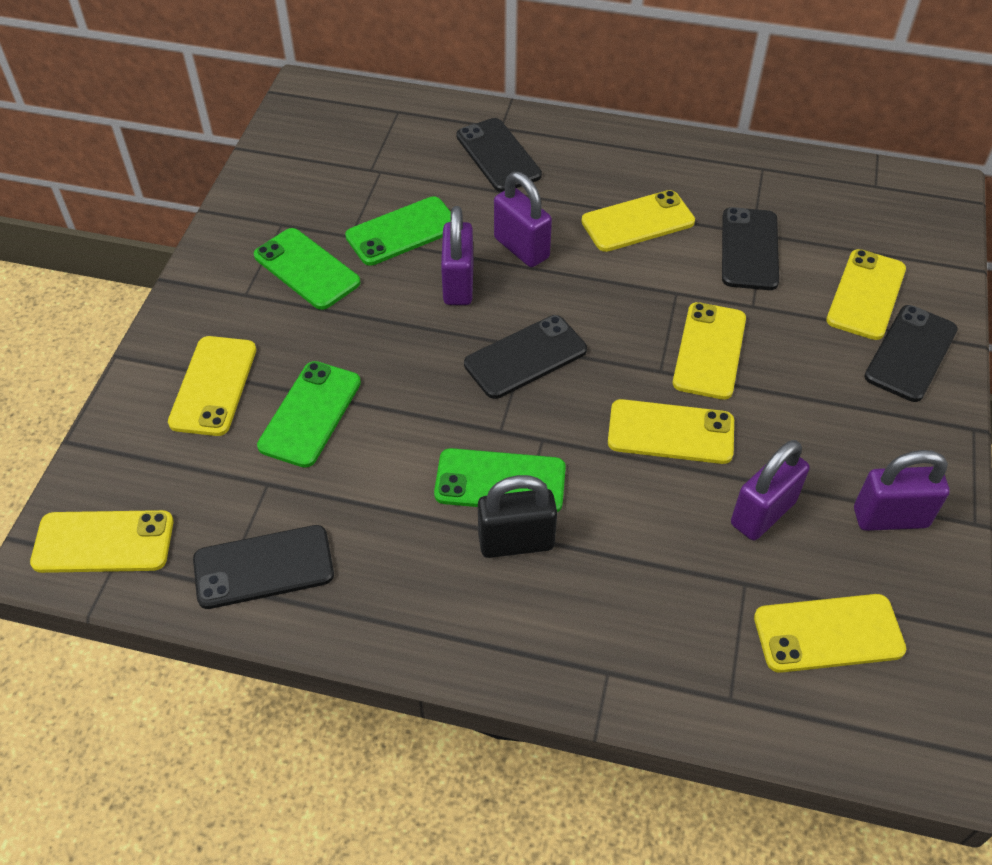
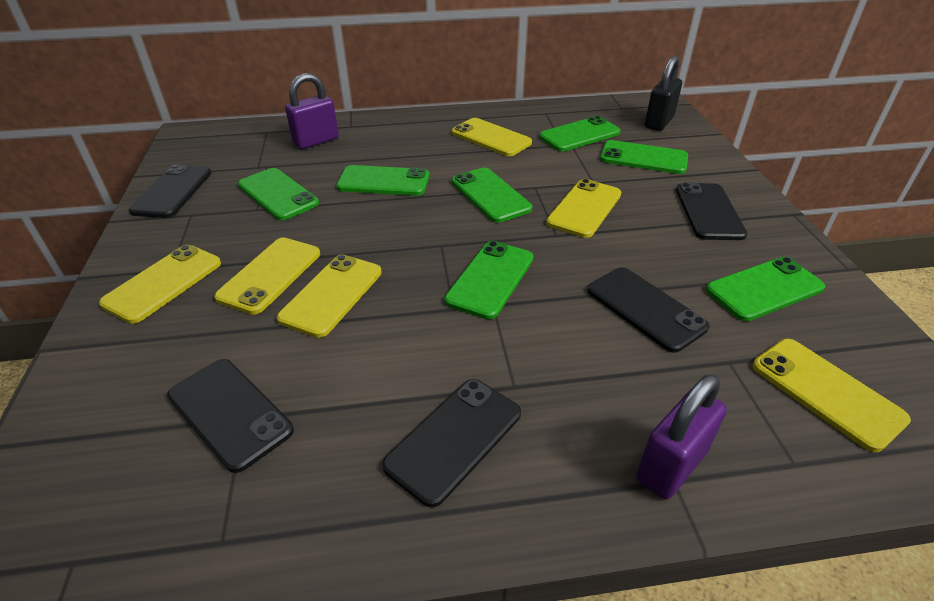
green phone: [254,228,360,310] [257,361,361,468] [345,196,451,266] [434,448,566,512] = 4 -> [238,168,319,220] [336,165,429,196] [444,241,534,320] [452,167,532,223] [539,116,621,151] [600,140,688,174] [706,257,825,321] = 7
purple padlock: [441,206,473,305] [494,172,552,267] [731,440,809,540] [854,450,950,531] = 4 -> [285,73,339,149] [636,374,727,500] = 2
yellow phone: [30,510,173,573] [168,336,256,436] [581,190,695,252] [608,399,734,464] [673,302,746,400] [754,594,906,673] [826,249,906,340] = 7 -> [99,245,221,324] [214,237,320,315] [277,254,382,338] [452,118,532,156] [546,179,621,238] [753,339,911,452] = 6

